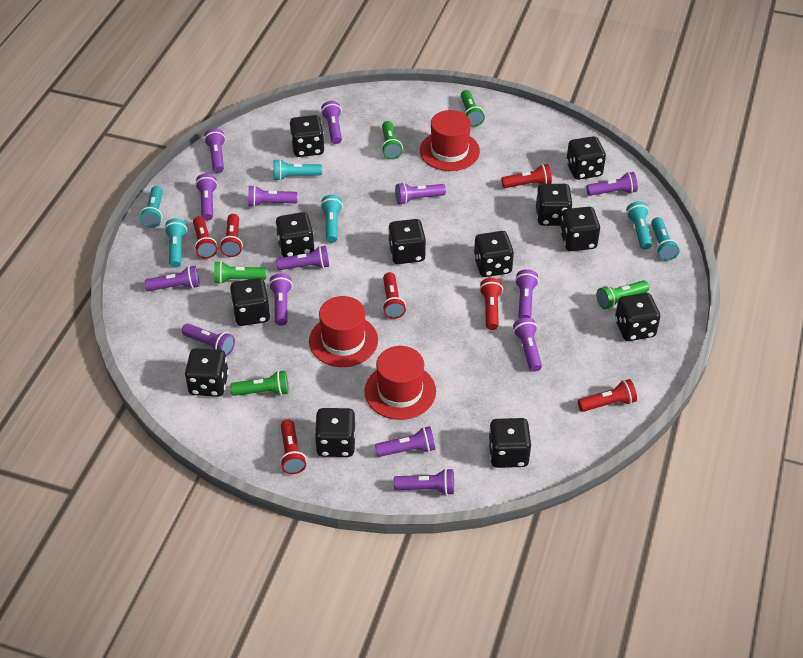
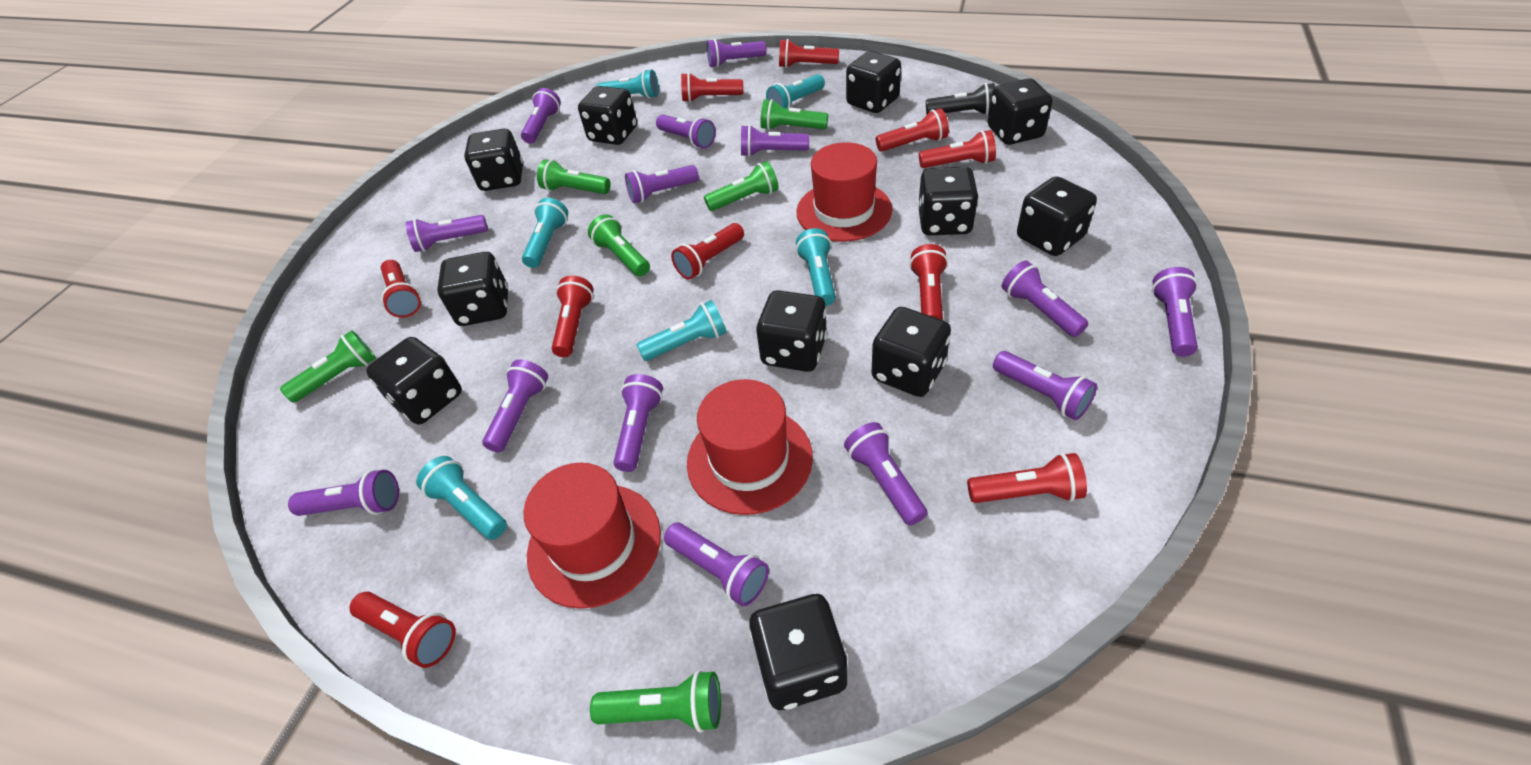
black dice: [185,348,229,397] [230,278,270,326] [276,212,314,257] [290,115,325,157] [315,408,356,457] [388,219,426,264] [474,231,514,277] [488,418,531,468] [536,184,573,226] [560,207,600,251] [566,136,606,180] [615,293,660,341] = 12 -> [366,337,462,425] [437,252,508,326] [464,129,523,191] [578,86,637,145] [749,594,848,710] [756,290,827,372] [846,51,901,113] [872,307,951,397] [918,166,979,235] [988,78,1053,145] [1017,176,1097,256] = 11
black flashlight: none = 0 -> [926,83,995,115] = 1
green flashlight: [214,261,266,284] [230,370,289,396] [382,121,403,159] [461,90,485,127] [597,280,649,309] = 5 -> [280,330,376,403] [537,159,611,194] [588,214,650,277] [590,670,721,733] [704,161,779,211] [760,99,828,130] = 6
red flashlight: [193,216,217,259] [220,214,243,257] [280,420,306,474] [382,272,406,319] [479,278,503,330] [501,164,552,188] [578,379,637,412] = 7 -> [349,592,456,668] [381,260,421,318] [552,276,593,357] [671,223,744,279] [681,73,743,102] [779,39,839,68] [876,108,949,152] [910,244,948,320] [919,130,996,168] [967,453,1087,503] = 10

